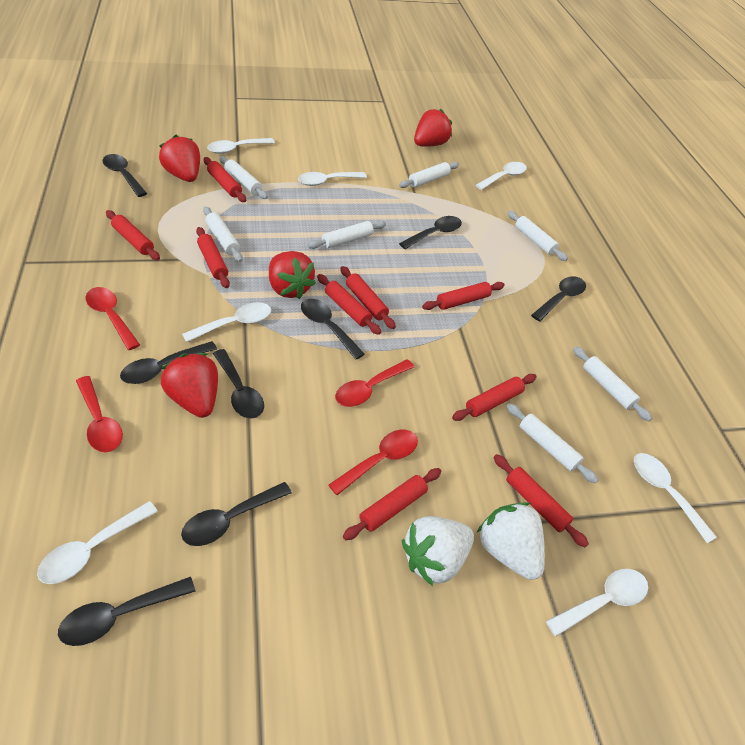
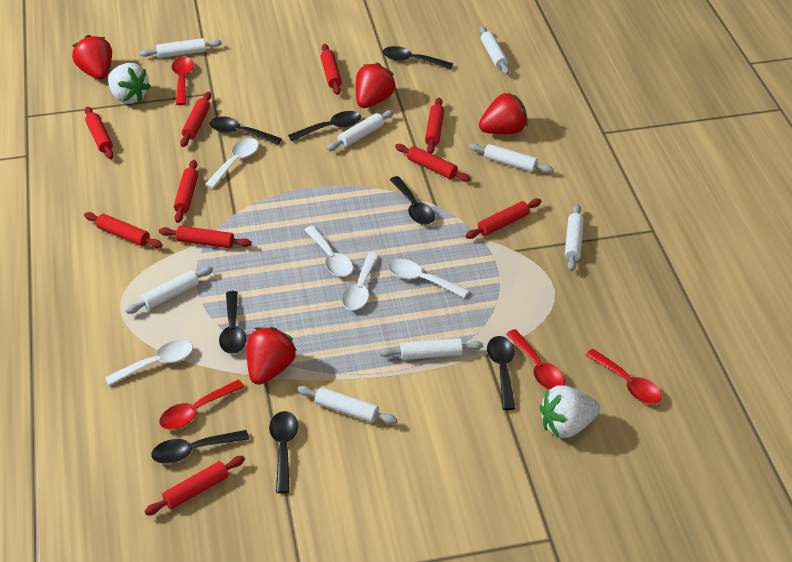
red rolling pin: [106,210,160,261] [196,227,230,288] [203,157,246,202] [317,274,381,335] [340,266,396,329] [343,468,441,540] [422,282,505,310] [452,374,537,421] [493,454,589,547] = 9 -> [84,212,162,248] [85,107,114,159] [144,456,245,515] [159,226,252,249] [174,160,198,223] [180,92,211,147] [321,44,342,95] [395,144,471,182] [425,97,444,154] [465,199,542,239] = 10
white rolling pin: [203,207,243,262] [219,156,268,199] [308,221,386,249] [399,162,459,188] [507,403,599,483] [508,211,568,261] [573,347,652,421] = 7 -> [126,266,213,314] [140,38,222,58] [297,386,397,424] [327,110,394,151] [380,338,483,360] [469,143,554,173] [479,26,510,75] [565,204,584,271] = 8
white spoon: [37,501,158,584] [182,302,271,342] [207,138,275,154] [298,172,367,186] [476,162,527,190] [546,569,648,637] [634,453,717,543] = 7 -> [105,340,193,386] [205,138,259,188] [304,226,353,277] [342,252,379,310] [388,259,469,298] = 5

